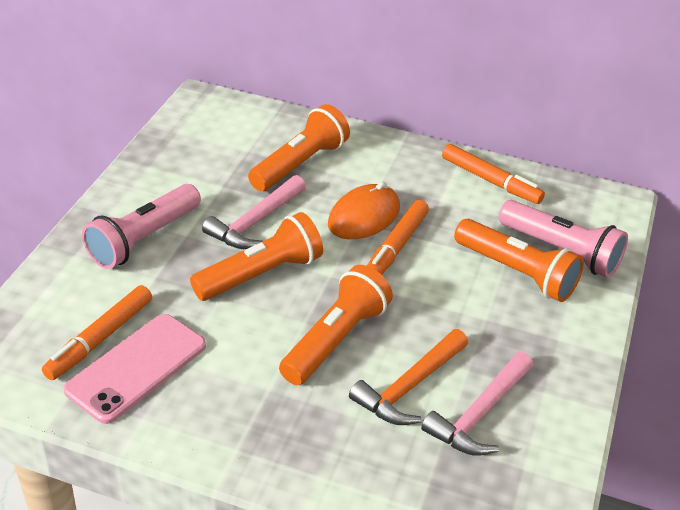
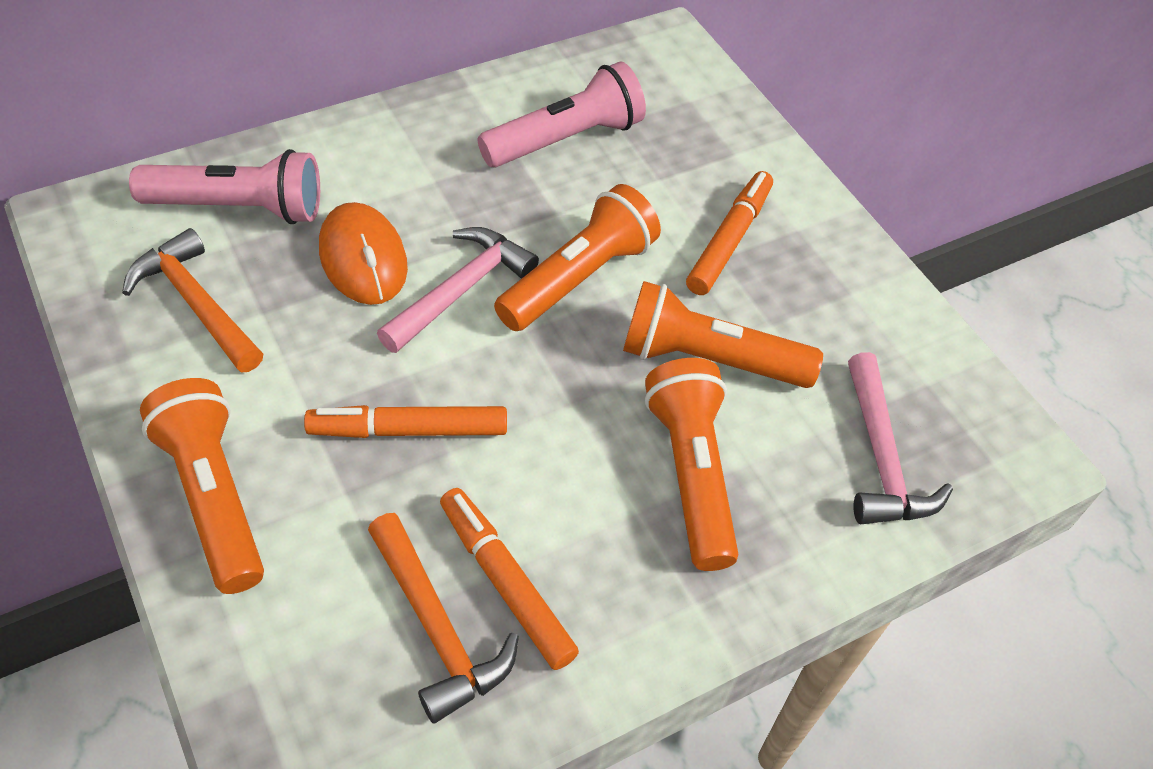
orange hammer: [349,329,468,425] = 1 -> [122,228,263,372] [368,513,519,724] = 2
pink phone: [64,314,206,424] = 1 -> none = 0

